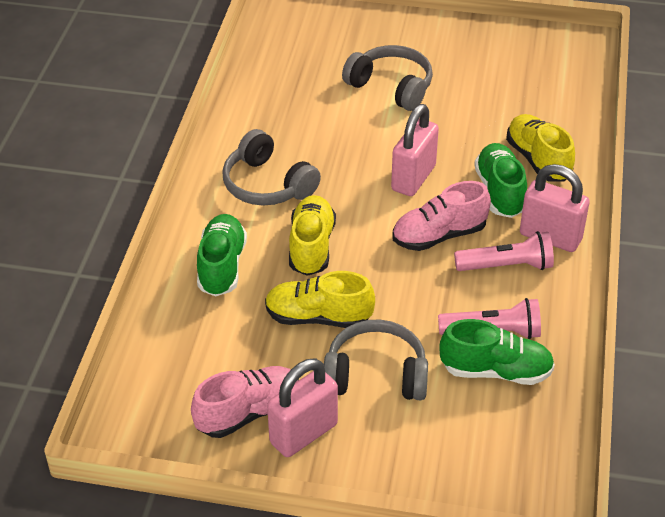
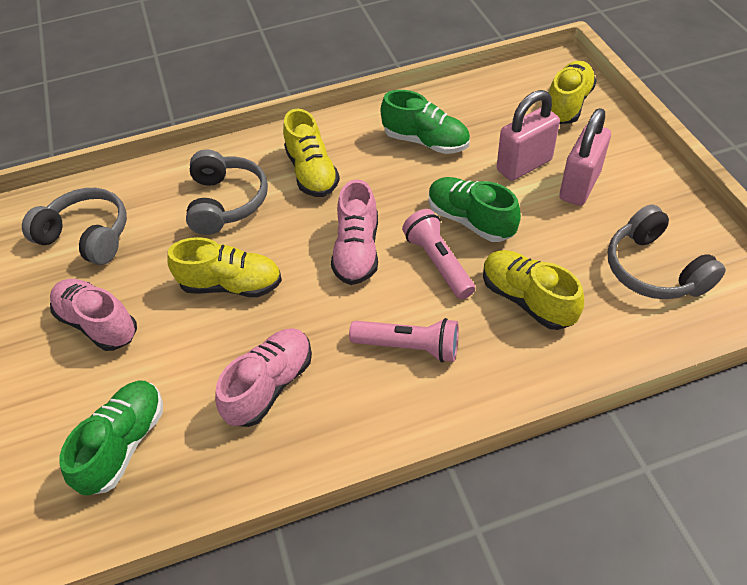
pink padlock: [267,359,338,457] [391,104,439,196] [520,164,590,252] = 3 -> [497,90,560,181] [559,108,611,206] = 2
pink shoe: [191,366,299,438] [393,181,491,251] = 2 -> [50,279,137,351] [215,328,312,427] [331,179,378,285] = 3
yellow shoe: [265,271,375,328] [289,195,336,276] [506,114,575,182] = 3 -> [168,237,282,297] [283,109,340,197] [483,250,584,330] [549,61,597,124] = 4

